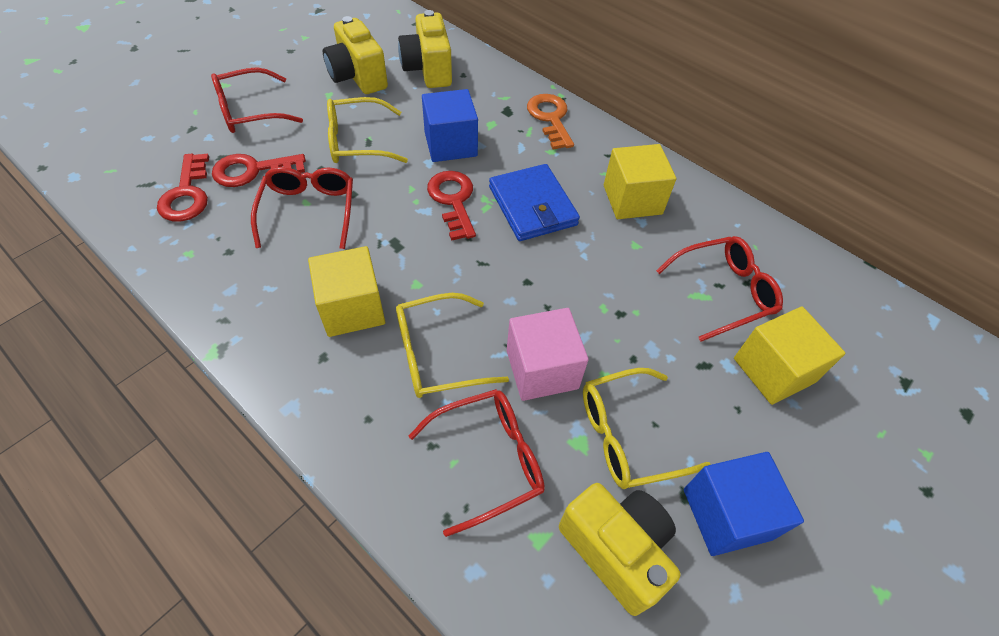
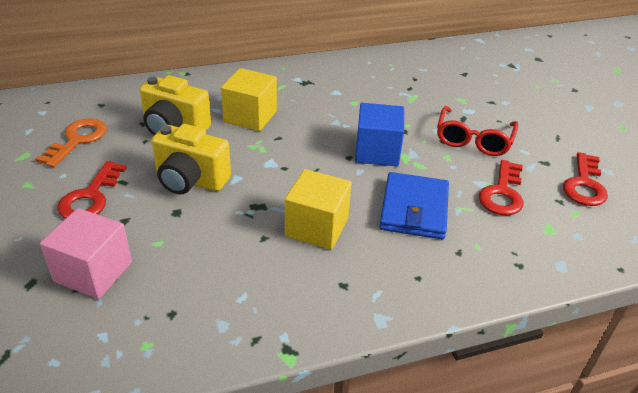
blue cube: [422,89,478,162] [684,452,804,556] = 2 -> [355,103,404,166] = 1
red glasses: [211,67,303,133] [251,167,353,249] [409,389,545,537] [656,236,783,342] = 4 -> [437,106,519,156] = 1
yellow camera: [323,16,388,94] [398,10,452,88] [559,483,681,616] = 3 -> [140,75,211,135] [152,124,231,195] = 2
yellow cube: [308,246,385,337] [604,144,676,219] [734,306,845,405] = 3 -> [221,68,277,131] [285,169,352,250] = 2
yellow glasses: [327,97,408,163] [396,293,509,398] [583,368,711,489] = 3 -> none = 0

